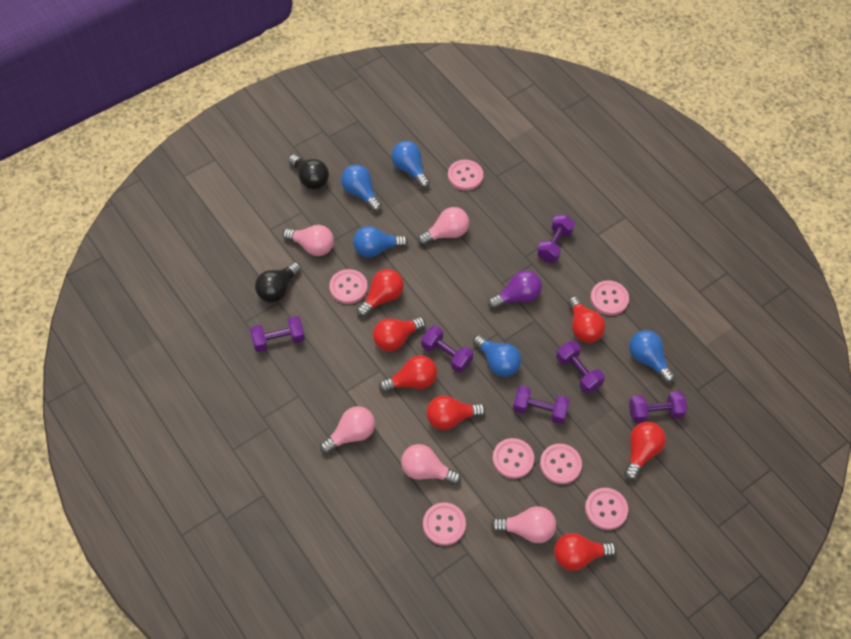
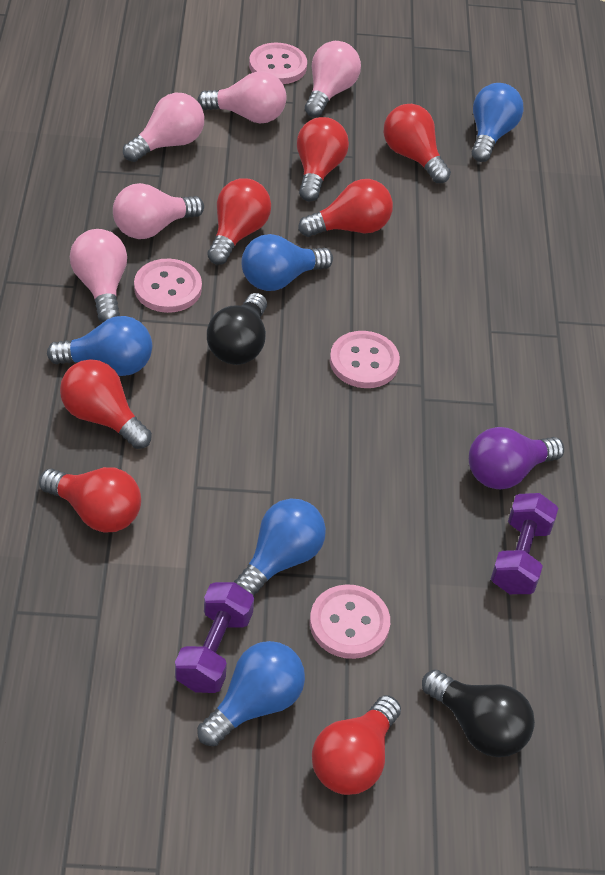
pink button: [329,269,368,304] [423,503,466,546] [448,160,483,191] [493,438,534,479] [540,444,582,484] [585,488,628,530] [590,280,629,315] = 7 -> [134,259,202,313] [249,43,307,84] [310,584,390,659] [330,331,400,388] = 4
purple dumbbell: [250,316,305,352] [421,325,473,373] [513,385,570,424] [537,215,575,263] [556,341,605,393] [629,391,687,423] = 6 -> [175,582,254,693] [491,493,558,594] = 2

